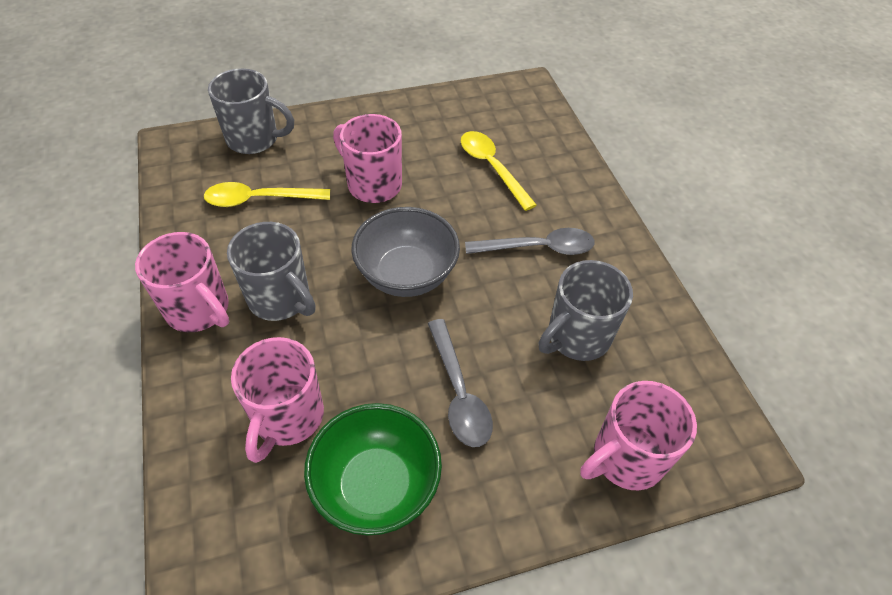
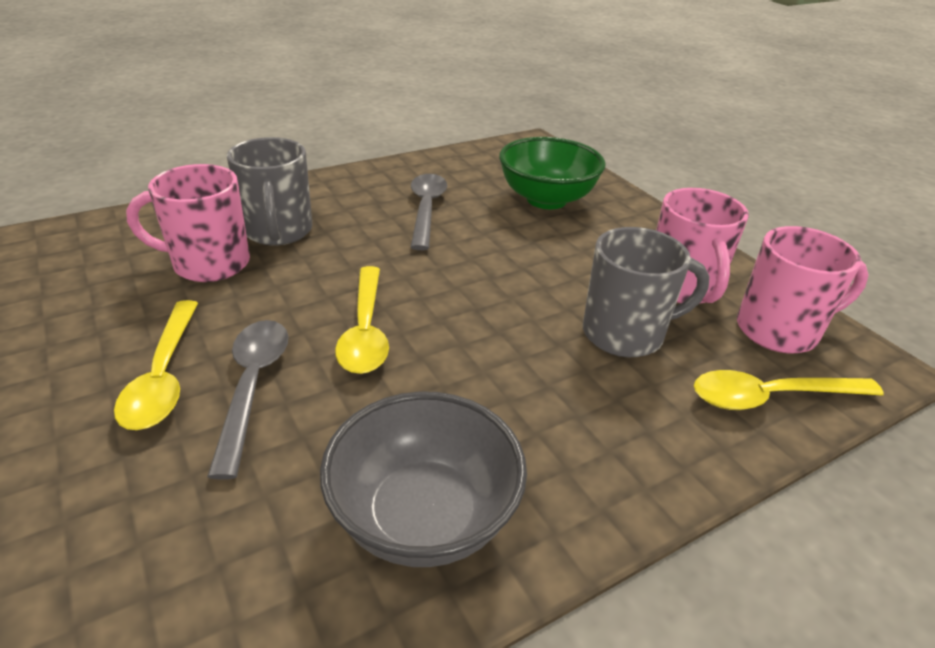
grey mug: [208,68,294,154] [227,222,315,321] [539,260,633,361] = 3 -> [227,137,312,246] [583,227,710,357] = 2
pink mug: [135,232,229,332] [231,337,324,463] [333,114,402,203] [580,381,697,491] = 4 -> [126,164,250,282] [656,188,749,304] [737,226,868,353] = 3
yellow spoon: [204,182,330,207] [461,131,537,211] = 2 -> [114,300,198,430] [335,266,389,374] [694,370,884,410] = 3

